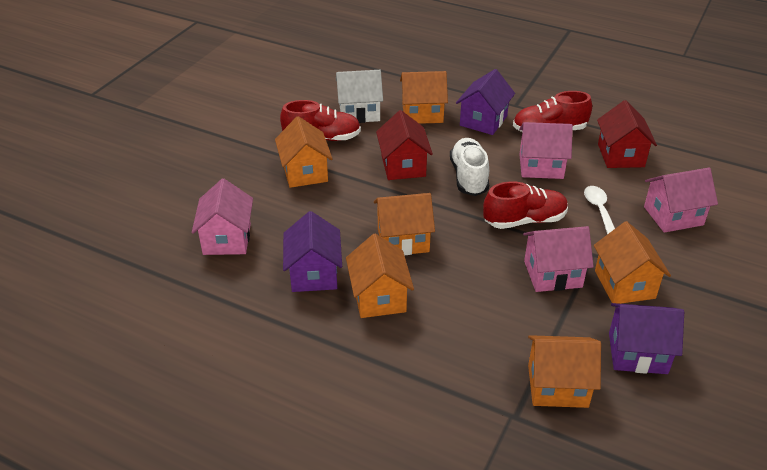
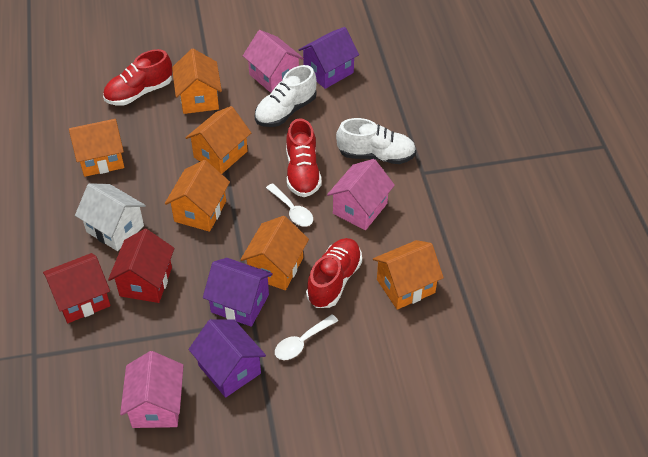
pink house: [192,179,253,255] [519,122,573,179] [523,226,594,292] [644,168,718,233] = 4 -> [120,351,184,428] [243,30,304,93] [327,159,395,230] = 3
white shoe: [450,138,489,196] = 1 -> [255,65,317,127] [336,118,416,164] = 2
white spoon: [584,186,615,234] = 1 -> [266,183,313,227] [275,314,338,360] = 2

